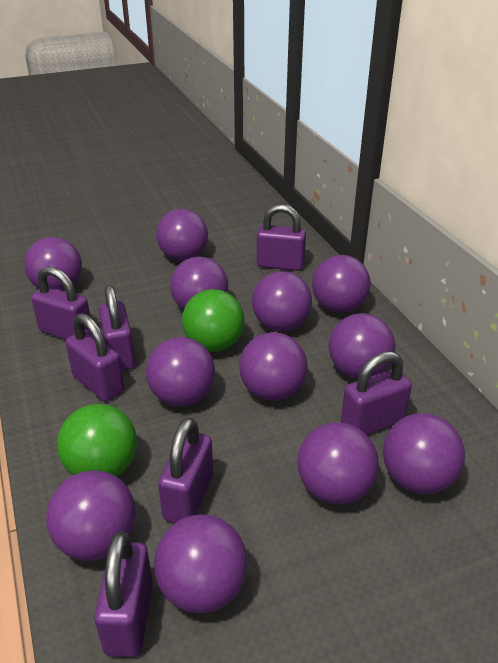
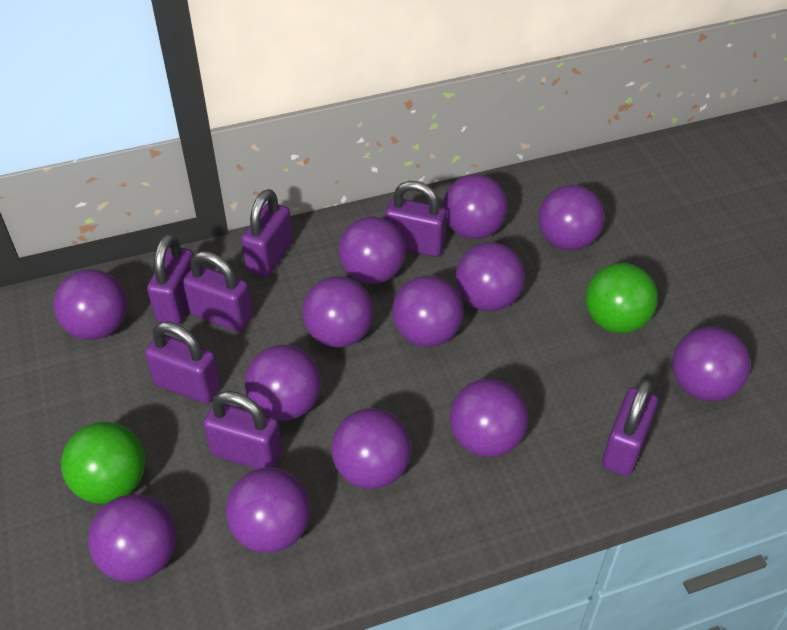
purple ball: [24,237,82,290] [46,470,136,561] [146,337,215,406] [154,515,248,613] [156,209,208,261] [170,257,228,310] [239,332,308,401] [252,271,312,331] [297,422,379,504] [312,255,371,313] [329,313,395,379] [383,413,465,494] = 12 -> [53,269,127,340] [88,494,177,582] [226,467,310,553] [245,345,321,421] [302,276,374,348] [331,408,411,489] [339,217,406,284] [392,276,464,347] [443,174,508,239] [450,379,528,457] [456,242,525,311] [538,185,605,250] [672,327,751,401] = 13

